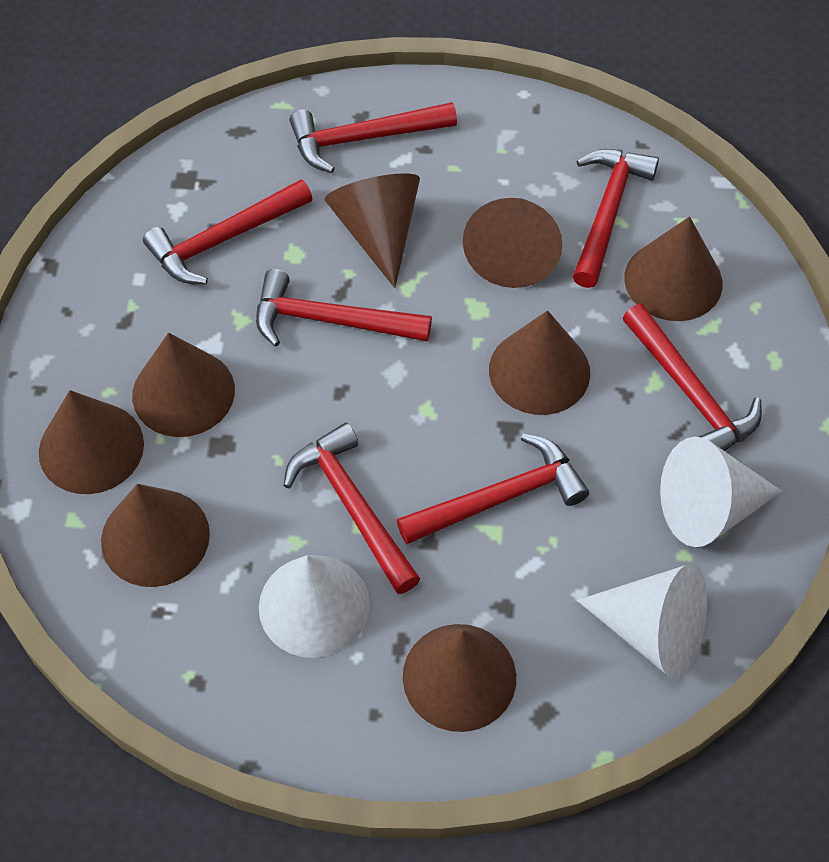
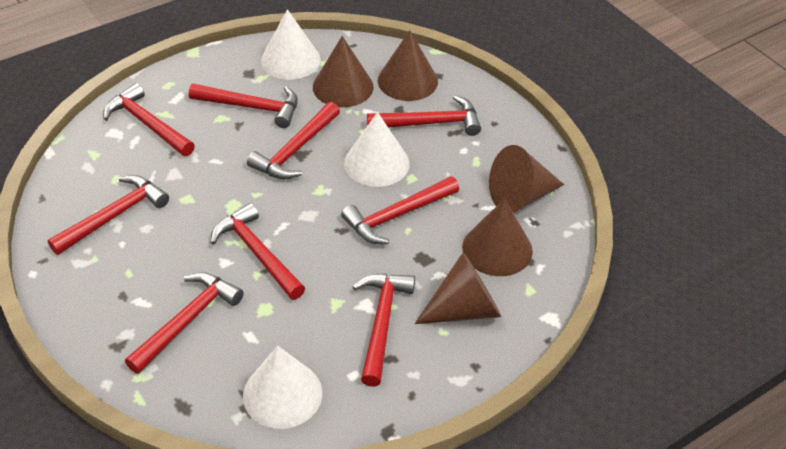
brown cone: [39,390,144,494] [101,484,210,587] [132,333,235,437] [325,173,420,288] [403,624,516,732] [463,198,563,288] [489,310,590,415] [624,216,723,321] = 8 -> [313,36,374,107] [378,30,438,101] [415,252,501,324] [462,199,533,276] [489,145,564,213] = 5
red hammer: [143,179,313,284] [256,269,432,347] [283,423,420,594] [289,102,457,173] [397,434,589,544] [573,149,659,288] [623,304,762,451] = 7 -> [48,175,169,255] [103,83,195,156] [125,272,244,374] [189,84,298,128] [210,203,305,300] [247,102,340,179] [341,176,459,244] [352,273,415,387] [367,95,481,136] = 9

